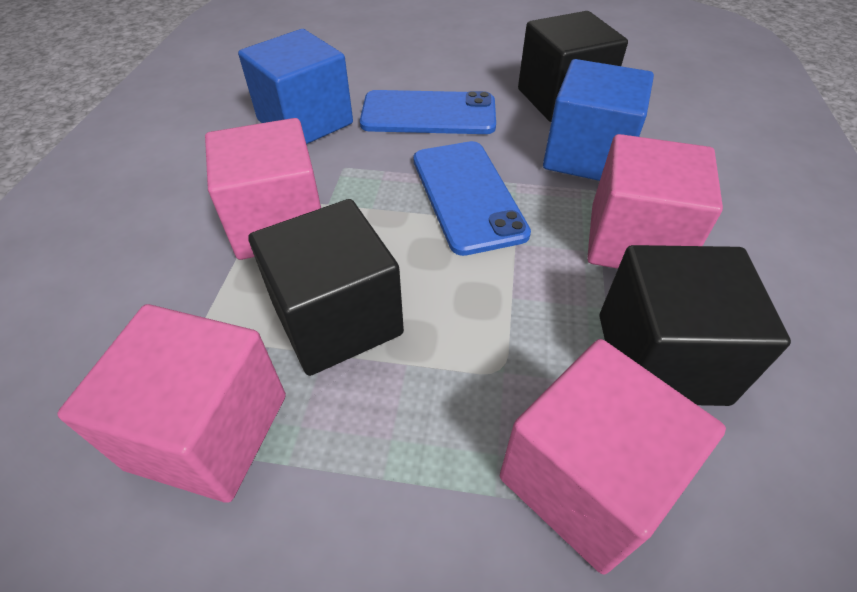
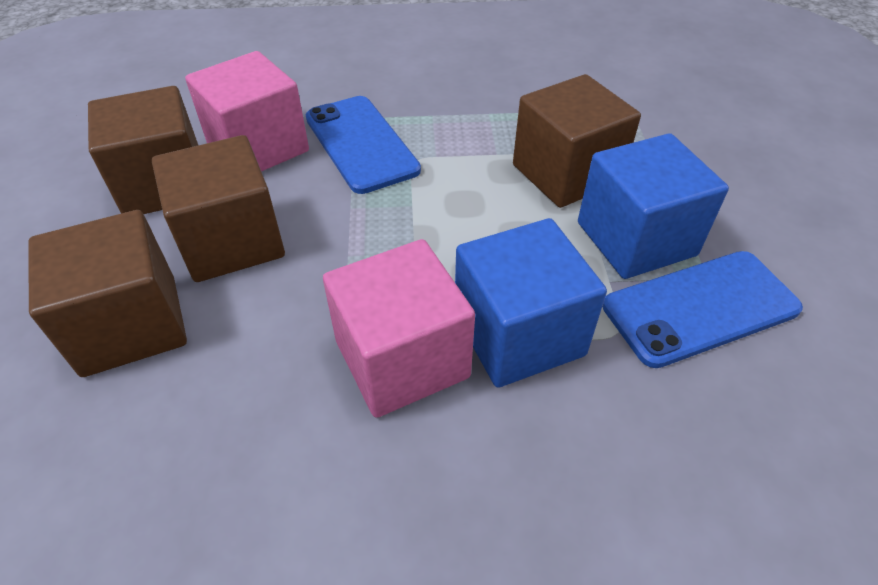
black cube: [248,199,404,376] [518,11,628,122] [599,245,791,406] = 3 -> none = 0
brown cube: none = 0 -> [28,210,187,377] [88,86,198,214] [152,135,285,282] [513,74,641,208] = 4
pink cube: [57,304,286,503] [205,118,321,260] [500,339,726,574] [587,134,723,269] = 4 -> [185,51,309,172] [323,239,475,418] = 2

